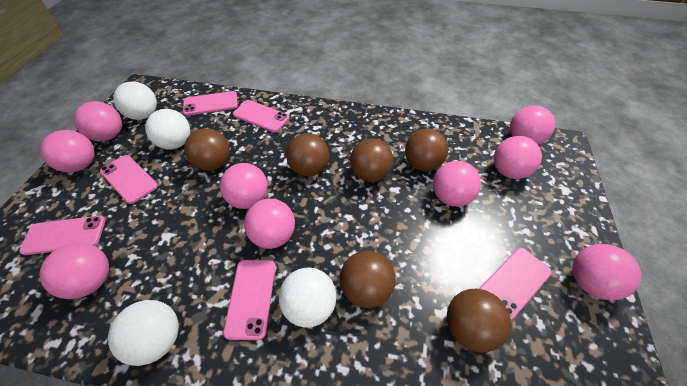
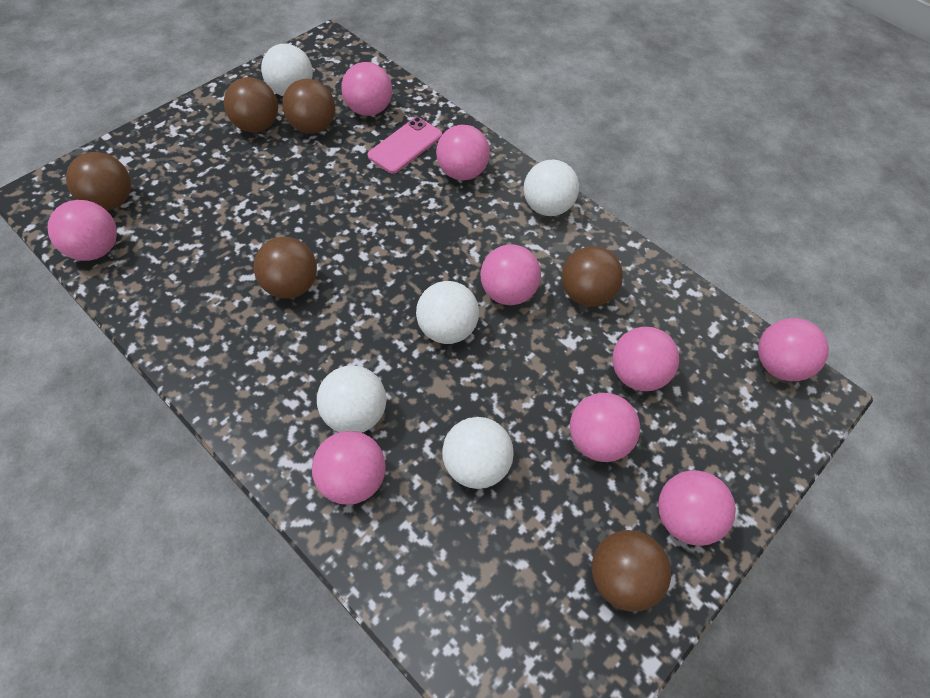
pink phone: [19,216,106,255] [100,155,158,204] [183,91,238,116] [223,260,275,340] [233,100,290,132] [479,248,552,320] = 6 -> [368,117,442,174] = 1
white ball: [108,300,179,366] [113,81,157,120] [145,109,190,150] [279,267,337,328] = 4 -> [261,43,313,96] [317,365,386,433] [416,281,479,344] [442,417,514,489] [524,159,579,216] = 5

